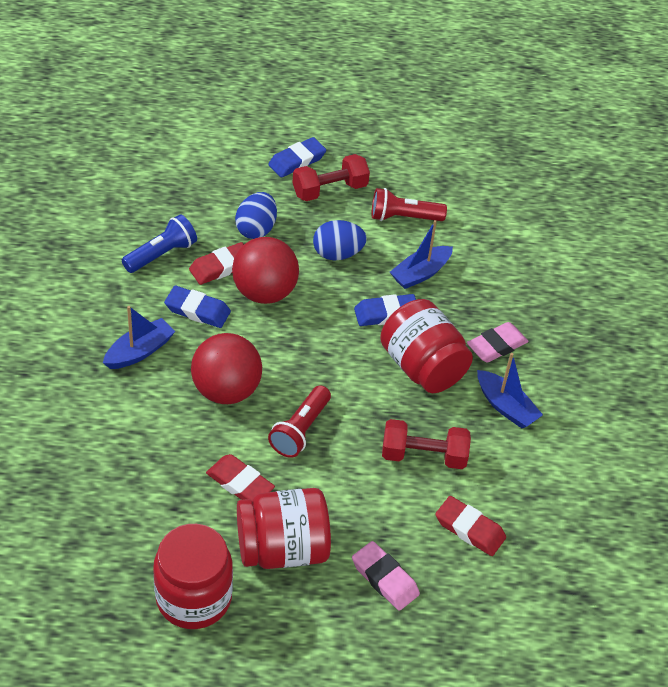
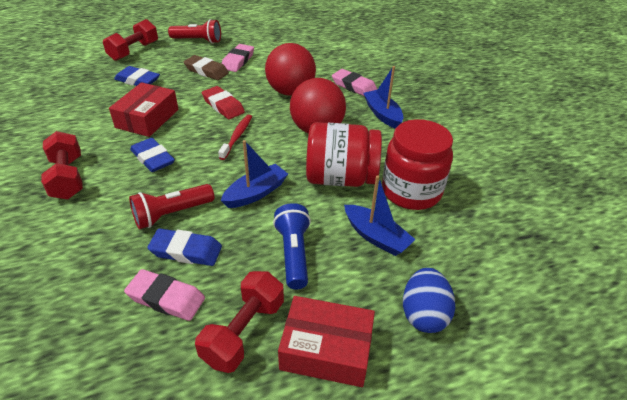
blue egg: [235,192,277,239] [313,220,367,261] = 2 -> [403,268,455,333] = 1
brown eraser: none = 0 -> [184,55,229,80] = 1
pink eraser: [352,541,420,611] [467,322,529,363] = 2 -> [124,269,205,321] [221,44,254,72] [332,69,377,96] = 3
red box: none = 0 -> [109,82,179,137] [278,296,375,387] = 2
red dumbbell: [292,154,370,201] [382,419,471,469] = 2 -> [41,131,83,199] [103,19,158,61] [195,271,284,373] = 3
red eraser: [189,242,244,285] [206,454,275,501] [435,496,506,556] = 3 -> [202,86,245,119] = 1
red jar: [153,524,233,629] [237,488,331,569] [380,299,473,393] = 3 -> [306,122,382,187] [382,119,453,210] = 2
red toothbrush: none = 0 -> [218,115,252,160] = 1

